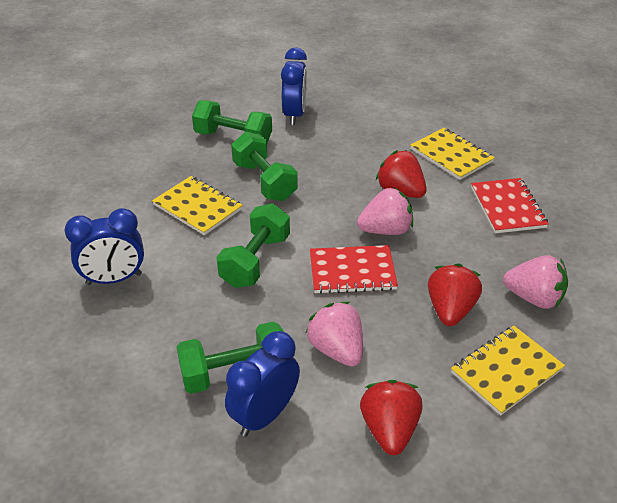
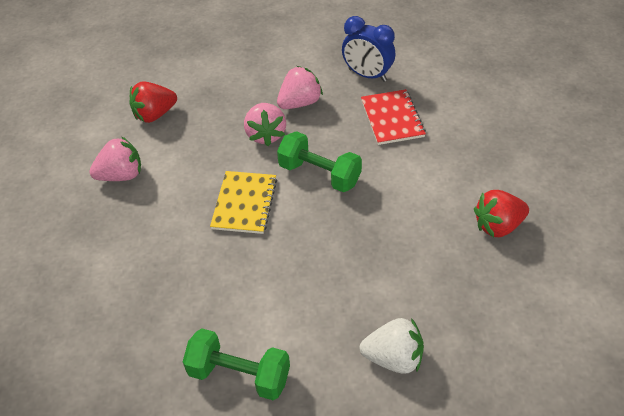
blue clock: [64,208,144,285] [225,331,300,437] [281,47,307,125] = 3 -> [342,16,395,82] = 1
green dumbbell: [177,321,284,394] [192,100,272,143] [217,203,290,288] [231,132,298,201] = 4 -> [183,329,290,400] [277,131,362,192] = 2
red notebook: [310,245,398,294] [471,178,549,233] = 2 -> [361,89,426,145] = 1
red strawberry: [360,380,423,455] [376,150,427,198] [428,263,482,326] = 3 -> [129,81,177,123] [474,190,529,237] = 2
white strawberry: none = 0 -> [360,318,424,374] = 1
yellow notebook: [152,176,243,235] [411,128,495,180] [451,326,565,416] = 3 -> [210,171,277,234] = 1

